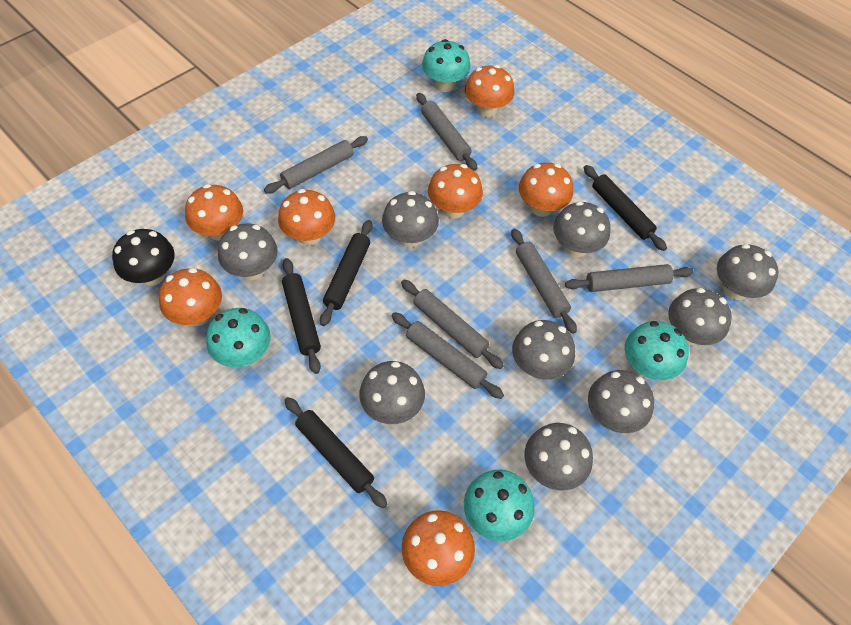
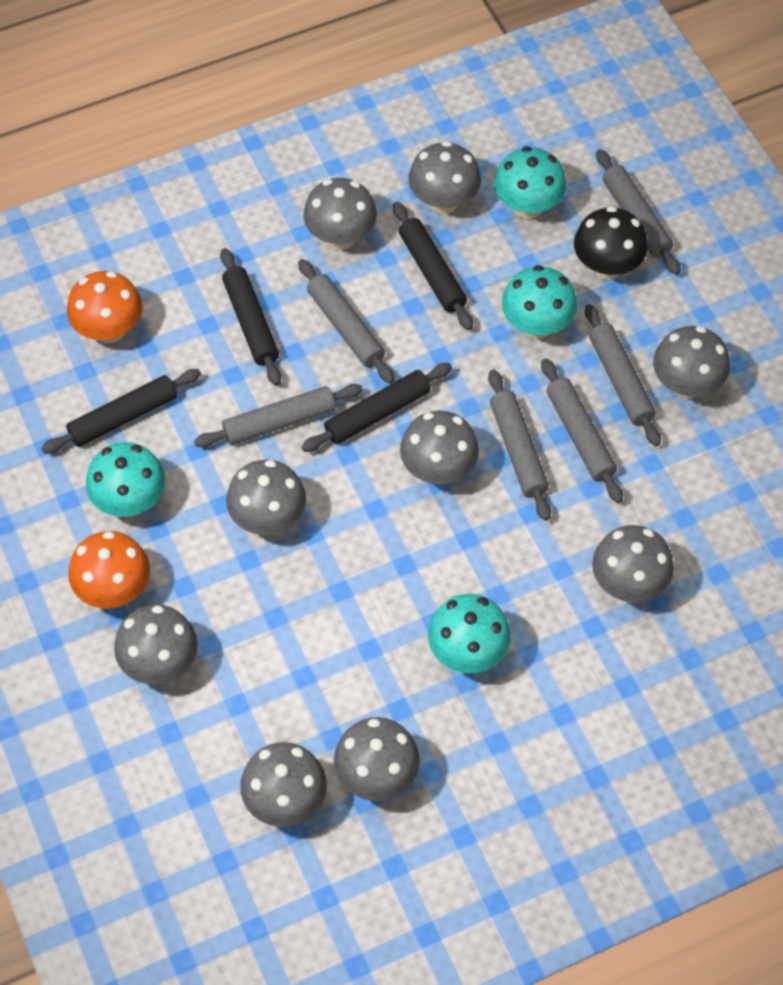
orange mushroom: [159,268,222,326] [185,184,243,241] [278,189,335,245] [402,510,475,586] [428,164,483,218] [465,65,514,117] [519,162,573,217] = 7 -> [67,271,143,343] [68,531,150,609] = 2

